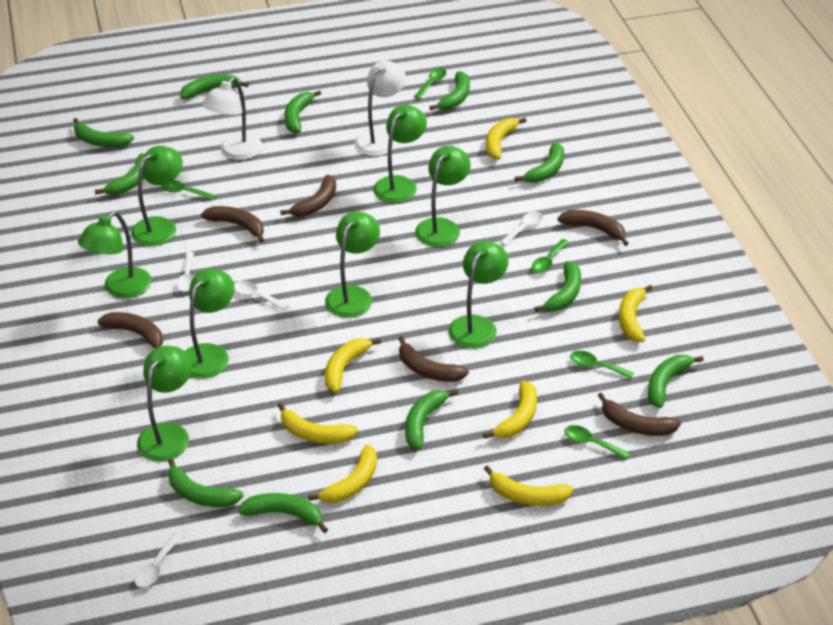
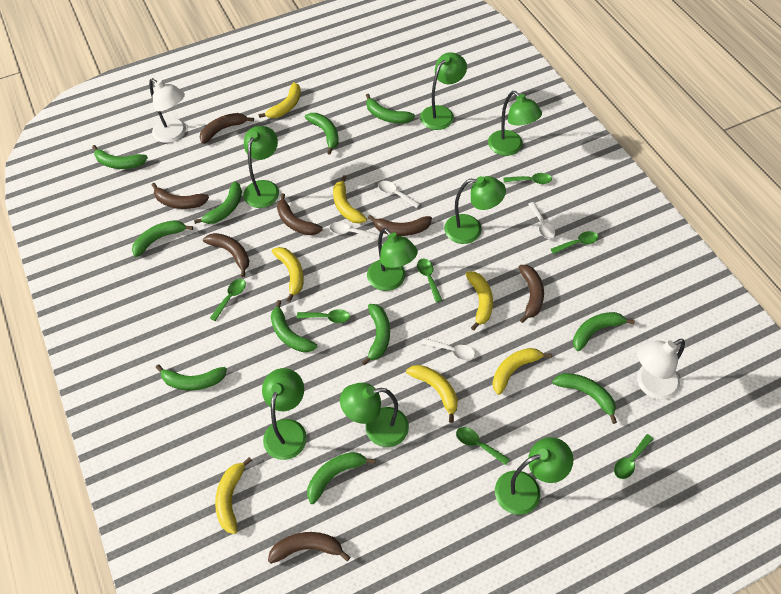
brown banana: [97,312,163,349] [201,206,264,243] [280,175,336,217] [399,336,469,382] [558,210,629,246] [598,392,681,436] = 6 -> [152,183,209,209] [200,113,254,144] [203,233,249,277] [268,532,350,564] [277,193,323,235] [368,215,432,236] [519,265,544,323] = 7
green spoon: [161,180,216,200] [414,68,446,99] [532,239,569,273] [564,425,630,460] [570,351,634,379] = 5 -> [210,279,246,321] [297,309,350,323] [417,259,442,302] [456,427,510,465] [504,173,552,184] [551,231,598,254] [614,434,653,479] = 7

